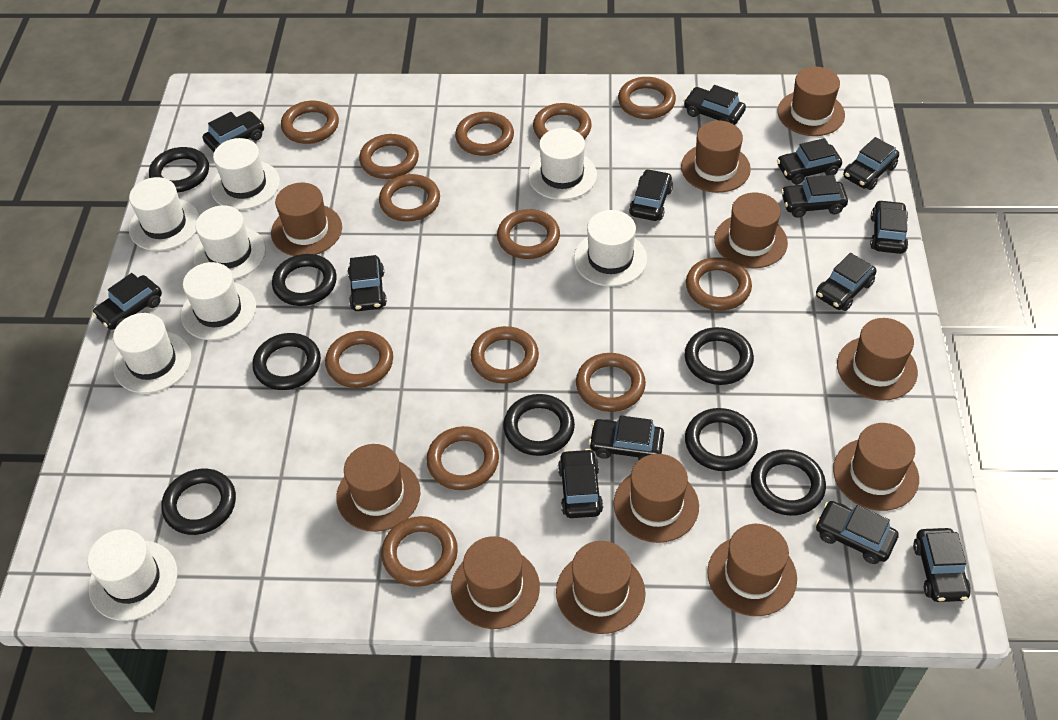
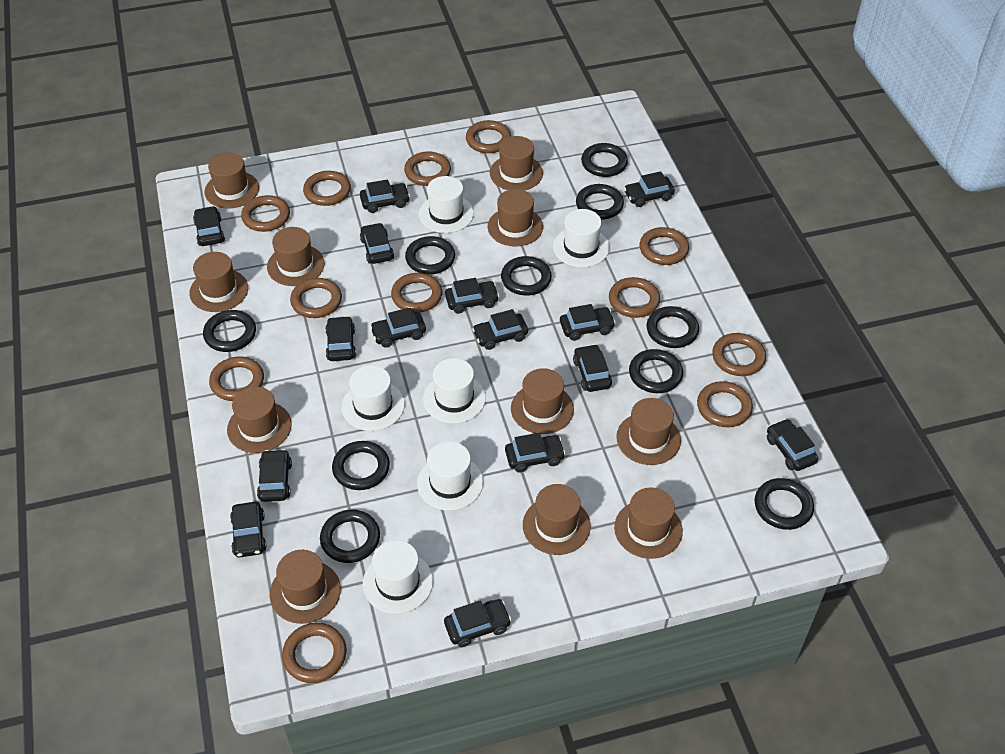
black car: [92,273,162,330] [203,111,264,152] [348,255,387,311] [558,449,603,518] [589,416,664,460] [629,169,673,221] [684,85,746,125] [777,138,842,184] [781,175,848,218] [816,253,876,311] [816,501,899,564] [843,137,899,190] [870,200,908,254] [913,528,971,602] = 14 -> [193,206,225,246] [230,502,267,558] [257,449,292,502] [325,316,356,361] [360,179,410,213] [360,223,394,264] [370,307,426,348] [444,599,511,647] [445,278,499,314] [472,309,528,350] [505,433,566,473] [560,304,616,341] [573,344,612,392] [624,171,675,207] [767,419,818,471] = 15
black ring: [149,147,209,192] [161,469,236,535] [252,333,321,390] [272,254,337,306] [503,394,575,456] [685,327,754,385] [685,408,758,471] [751,449,826,516] = 8 -> [203,310,256,352] [320,510,380,563] [332,441,390,490] [405,236,455,275] [501,256,552,295] [576,184,624,220] [581,143,628,177] [629,349,683,393] [647,306,699,348] [755,478,814,530] = 10
brown ring: [281,101,339,144] [325,331,393,388] [359,134,419,179] [379,174,440,222] [381,516,458,587] [426,426,499,490] [455,112,514,156] [471,326,539,384] [497,209,560,259] [533,103,592,140] [576,353,646,412] [618,77,676,119] [686,257,752,310] = 13 -> [209,356,264,401] [241,195,290,232] [282,623,347,683] [290,278,342,318] [303,171,351,206] [391,273,442,313] [404,151,451,186] [466,120,511,153] [609,277,660,318] [639,227,689,265] [697,381,753,427] [712,333,766,376] = 12
white hat: [88,529,177,621] [113,313,191,393] [129,177,199,251] [181,262,256,340] [193,205,266,280] [211,138,280,210] [528,128,597,200] [574,210,647,287] = 8 -> [342,365,405,431] [363,540,433,614] [417,441,483,511] [419,176,474,233] [423,358,486,424] [553,209,609,267] = 6

